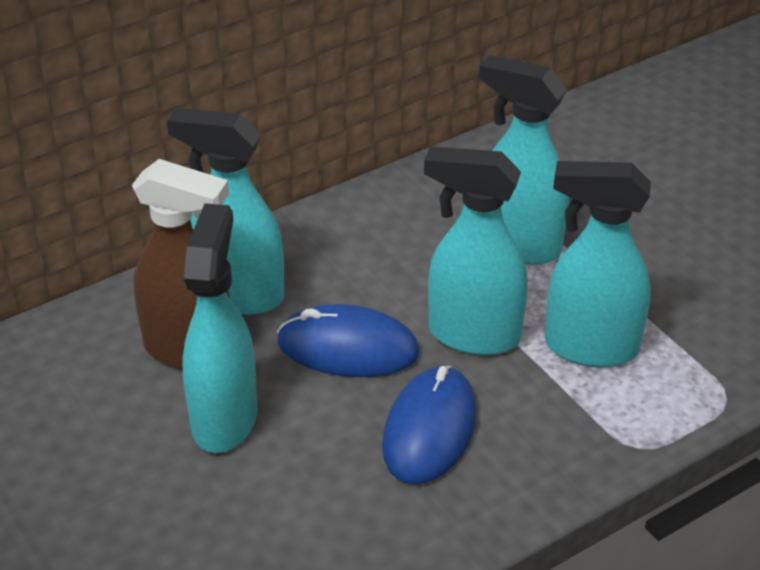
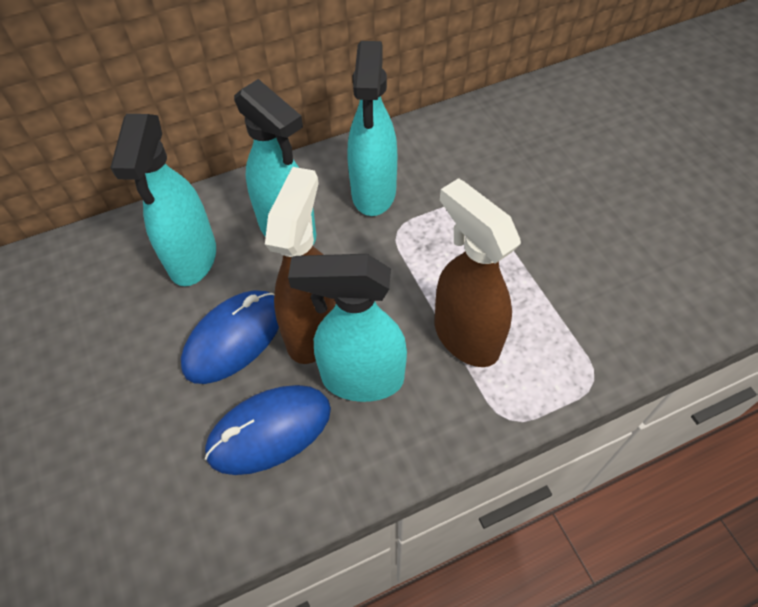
brown spray bottle: [132,159,230,370] = 1 -> [265,167,336,364] [434,178,521,367] = 2
turquoise spray bottle: [167,108,284,315] [183,203,257,453] [424,147,527,355] [479,55,569,265] [545,161,651,367] = 5 -> [110,114,216,286] [234,79,316,245] [288,254,407,402] [348,41,397,216] = 4

